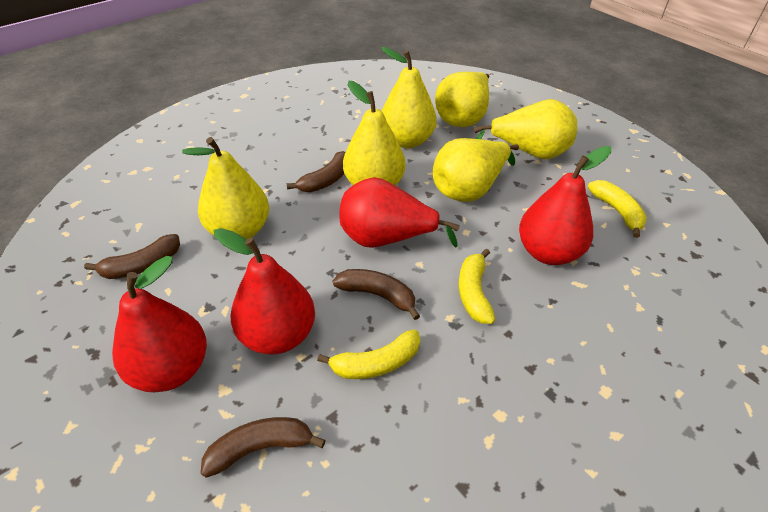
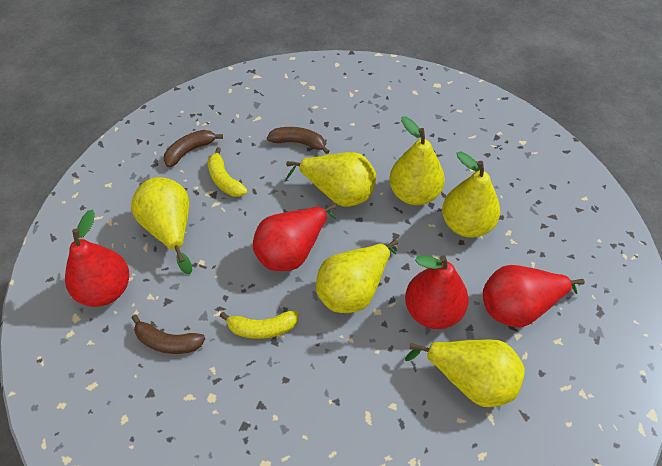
brown banana: [84,234,180,279] [201,417,326,478] [287,151,345,192] [333,269,420,320] = 4 -> [132,315,205,354] [164,130,223,167] [267,127,329,154] = 3
yellow banana: [317,330,420,379] [458,249,495,324] [588,180,647,238] = 3 -> [208,147,248,197] [220,311,299,339] = 2

